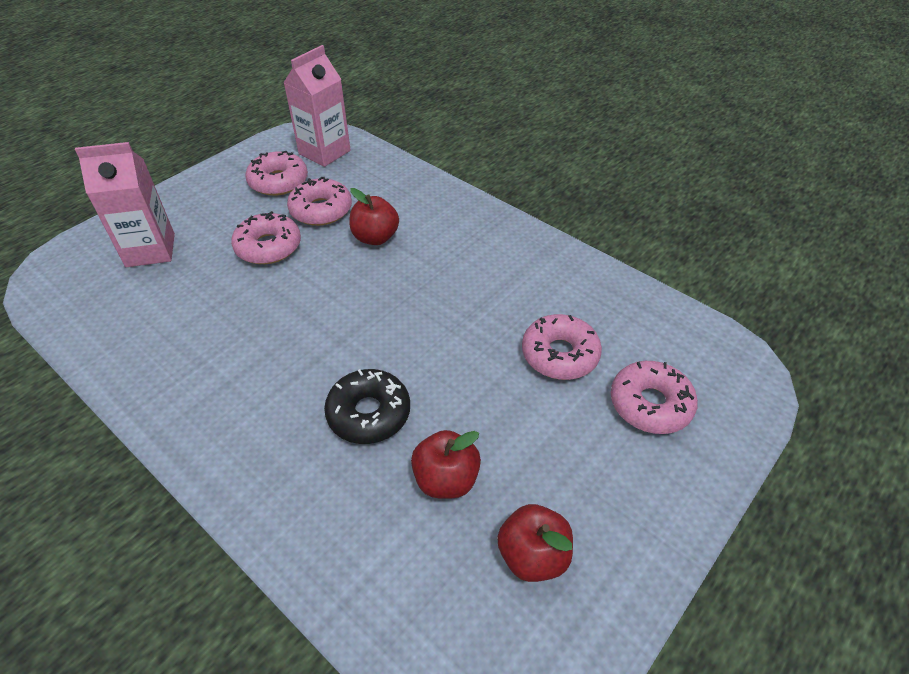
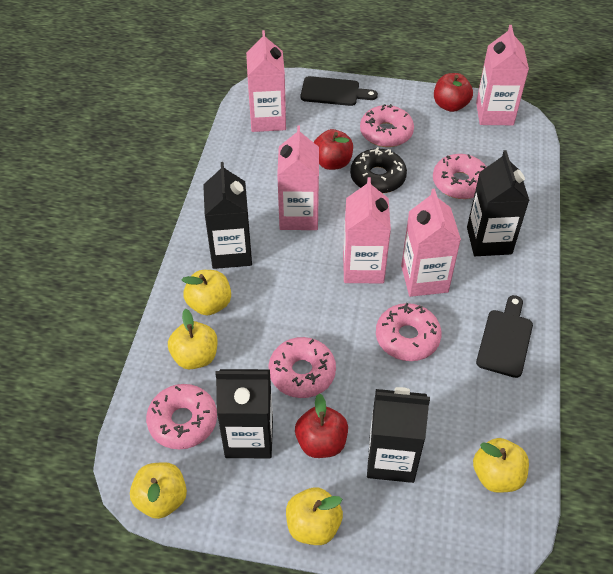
black carton: none = 0 -> [203,162,252,269] [215,369,273,458] [367,387,430,483] [467,150,529,256] = 4
black cutting board: none = 0 -> [301,76,378,106] [476,295,533,378] = 2
pink carton: [75,142,175,267] [283,45,351,167] = 2 -> [246,30,286,132] [277,126,319,230] [343,177,391,283] [401,189,461,297] [476,25,529,125] = 5
yellow apple: none = 0 -> [130,462,187,519] [168,309,218,369] [182,270,231,315] [286,487,343,545] [473,438,529,493] = 5

